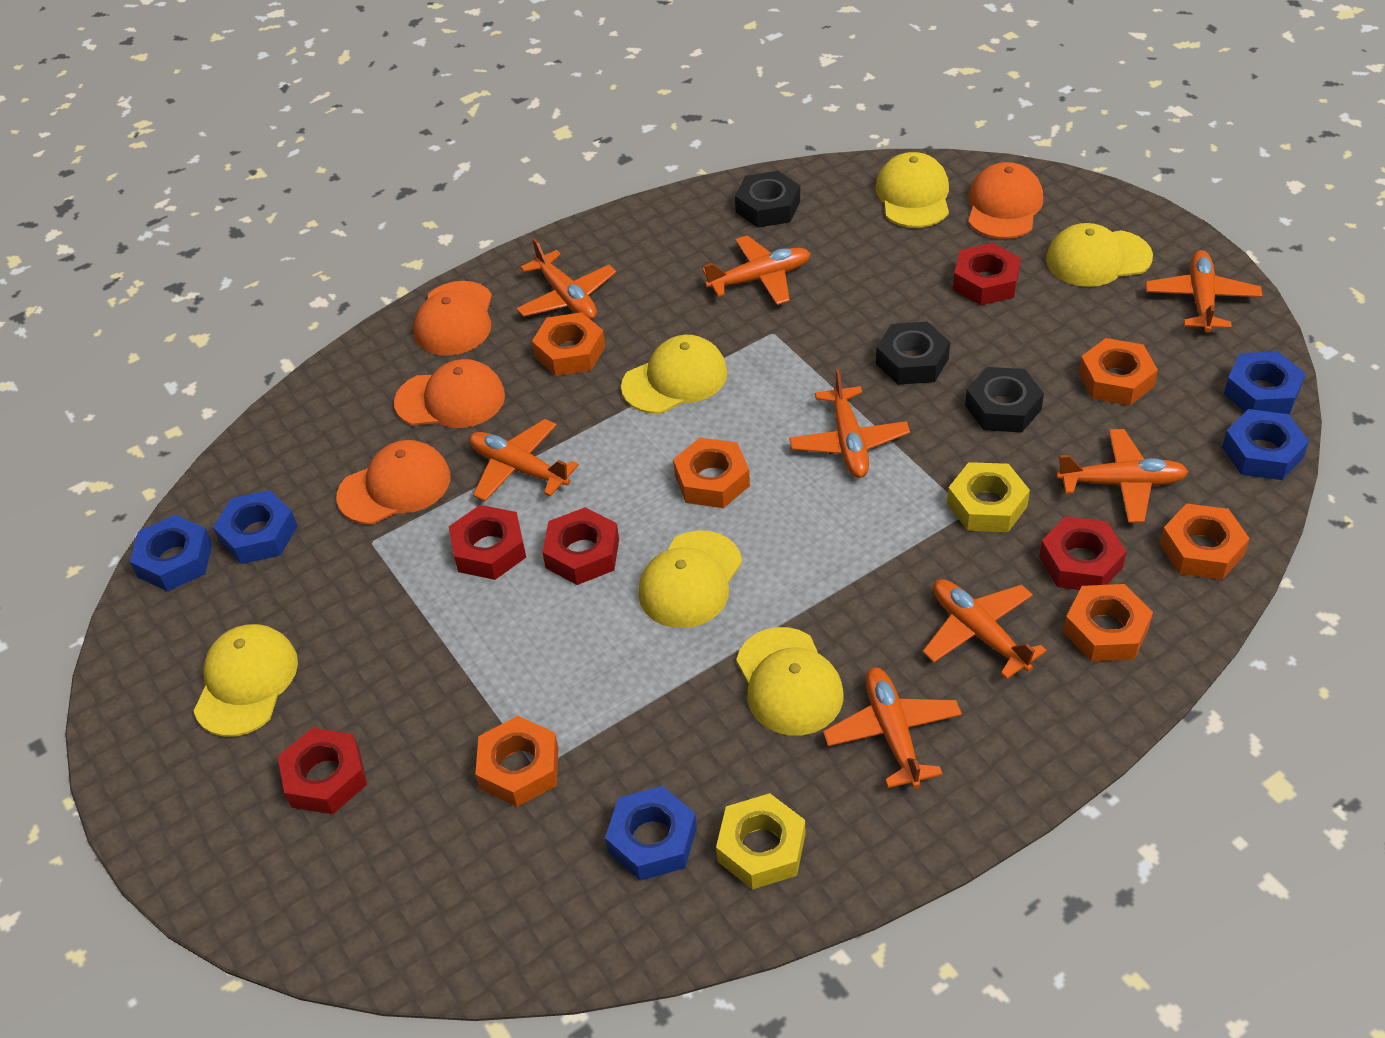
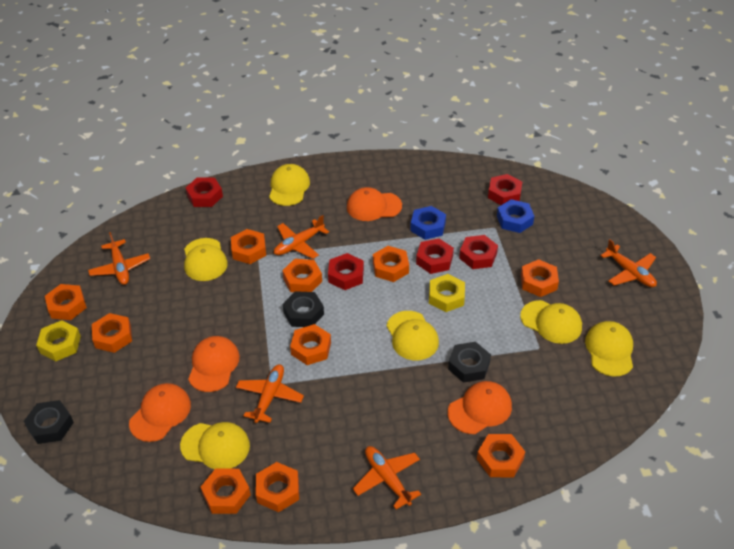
blue nut: [130,515,212,591] [213,490,298,564] [605,786,697,881] [1222,409,1309,480] [1224,351,1305,415] = 5 -> [410,206,446,240] [497,199,534,233] = 2
orange nut: [475,716,558,807] [532,312,605,376] [673,438,750,508] [1063,584,1153,661] [1079,338,1158,406] [1160,503,1250,580] = 6 -> [45,284,87,320] [92,313,132,353] [201,468,251,514] [231,229,266,264] [256,462,299,512] [282,259,322,292] [290,324,331,365] [373,246,409,282] [477,434,525,477] [521,259,559,297] = 10
orange plane: [469,419,579,501] [516,238,616,320] [702,235,811,305] [789,369,910,478] [823,667,962,789] [923,579,1047,680] [1056,429,1189,523] [1145,250,1262,333] = 8 -> [88,232,150,285] [236,364,304,423] [274,215,329,259] [353,446,421,510] [600,239,657,287] = 5

